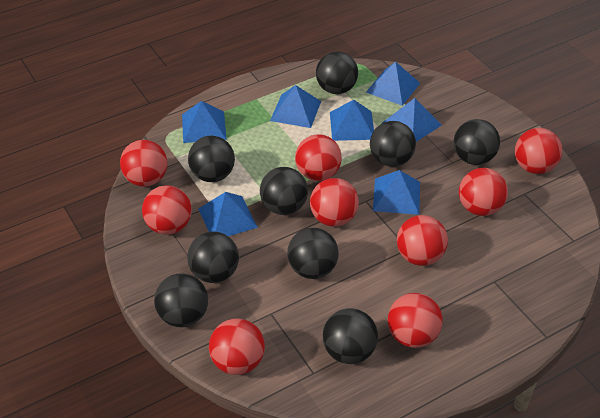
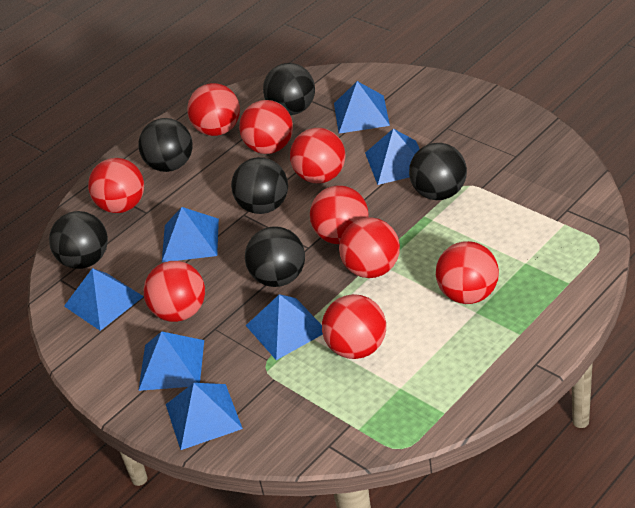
black ball: [154,273,208,327] [187,232,239,283] [188,136,235,182] [260,167,308,215] [287,228,339,279] [316,51,358,94] [323,308,378,364] [370,121,416,167] [453,119,500,165] = 9 -> [49,211,108,269] [138,118,193,172] [231,157,288,214] [245,226,305,287] [263,63,315,115] [409,143,467,200] = 6

